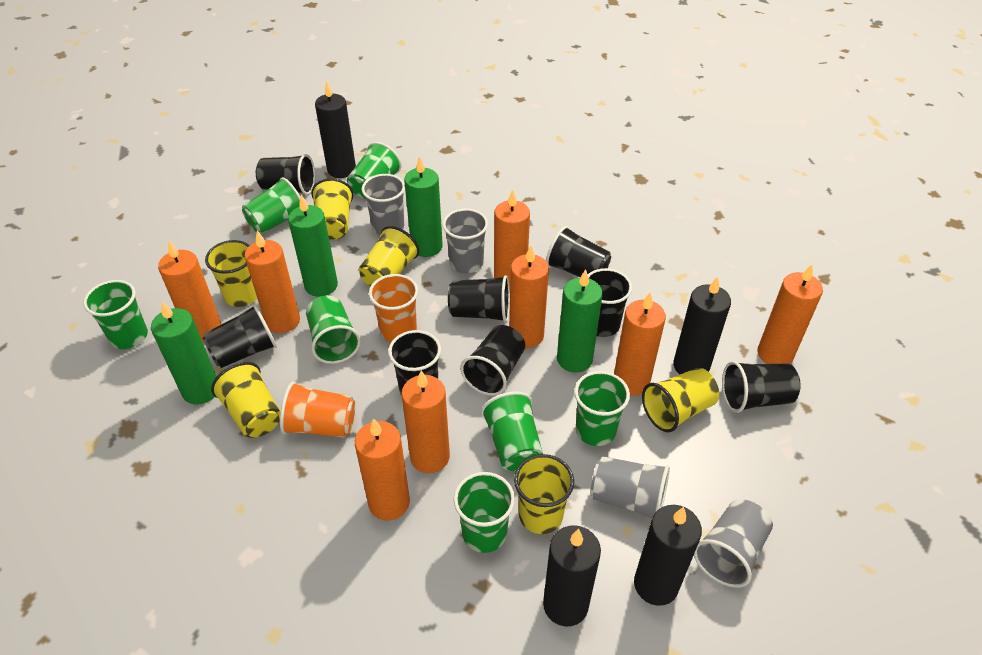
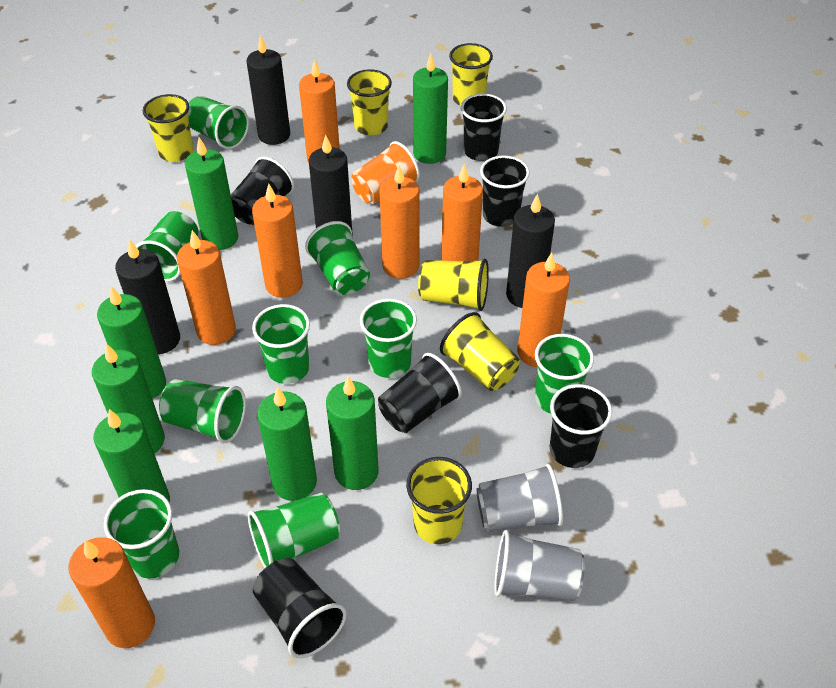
black cup: [203,304,277,368] [256,154,315,195] [388,330,441,394] [448,275,510,322] [460,325,525,396] [546,226,611,278] [588,268,632,337] [722,361,801,413] = 8 -> [231,157,294,225] [253,558,347,658] [378,353,462,433] [461,94,507,161] [480,156,530,227] [550,384,612,468] = 6
green candle: [151,301,217,404] [288,195,338,297] [404,156,443,257] [557,269,603,373] = 4 -> [92,344,165,454] [94,409,170,503] [97,286,166,399] [185,137,238,250] [257,387,317,501] [326,376,379,490] [413,54,448,164] = 7
green cup: [83,280,148,349] [242,177,300,234] [306,295,361,364] [347,142,402,199] [454,472,515,553] [481,391,543,471] [574,371,630,446] = 7 -> [104,489,179,579] [136,211,199,282] [159,379,246,443] [188,96,249,149] [248,493,340,568] [252,304,310,384] [305,221,370,295] [360,299,417,378] [535,334,594,414] = 9
grey cup: [362,174,405,235] [443,208,488,273] [591,456,670,518] [694,499,773,588] = 4 -> [476,464,563,532] [494,530,585,602] = 2
orange candle: [158,241,221,343] [244,231,300,333] [355,419,410,520] [401,370,450,473] [494,190,530,288] [509,246,549,348] [614,293,666,396] [758,264,823,364] = 8 -> [68,537,155,648] [177,230,236,345] [252,183,303,298] [299,59,340,163] [379,166,420,279] [441,164,483,261] [517,253,570,367] = 7
orange cup: [280,382,355,438] [369,274,418,342] = 2 -> [351,141,420,204] = 1

